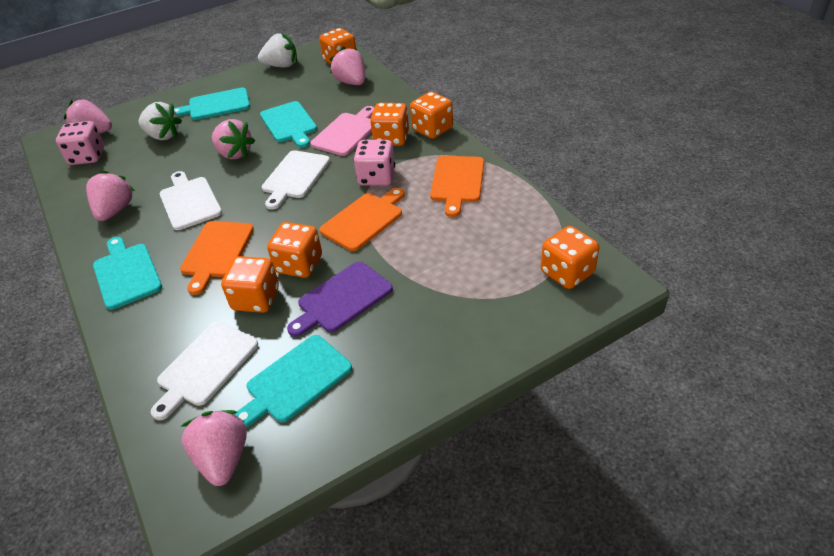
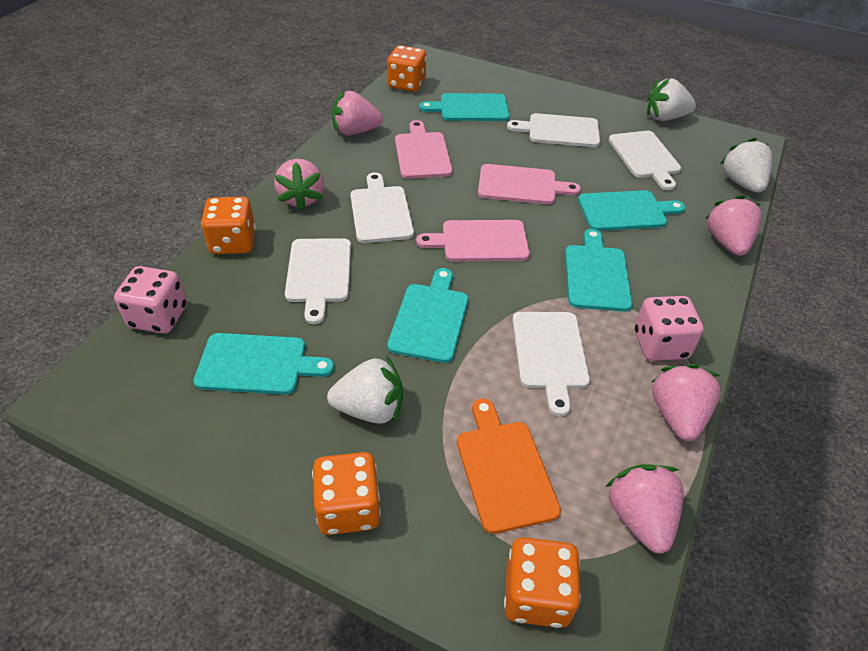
orange cutting board: [180,221,254,295] [319,188,405,251] [430,156,484,217] = 3 -> [457,398,561,534] = 1
orange dice: [221,256,279,313] [267,222,322,278] [319,28,356,64] [370,103,409,146] [410,92,453,139] [541,226,599,289] = 6 -> [201,197,256,254] [312,452,381,535] [387,45,426,92] [504,537,581,628] = 4
pink cutting board: [310,106,374,156] = 1 -> [395,120,453,179] [416,220,530,262] [478,164,581,204] = 3
purple cutting board: [287,261,393,337] = 1 -> none = 0
turquoise cutting board: [93,237,162,310] [174,87,250,120] [234,335,352,428] [260,101,317,148] = 4 -> [193,333,334,395] [387,268,468,363] [419,93,509,121] [565,229,632,312] [578,190,686,231] = 5
white cutting board: [151,321,258,420] [160,171,222,230] [262,150,330,210] = 3 -> [285,238,351,324] [350,173,414,243] [507,113,600,147] [512,312,590,417] [609,131,681,190] = 5
white strawberry: [138,102,182,140] [258,33,297,67] = 2 -> [327,355,403,424] [647,78,696,121] [720,138,772,193] = 3

